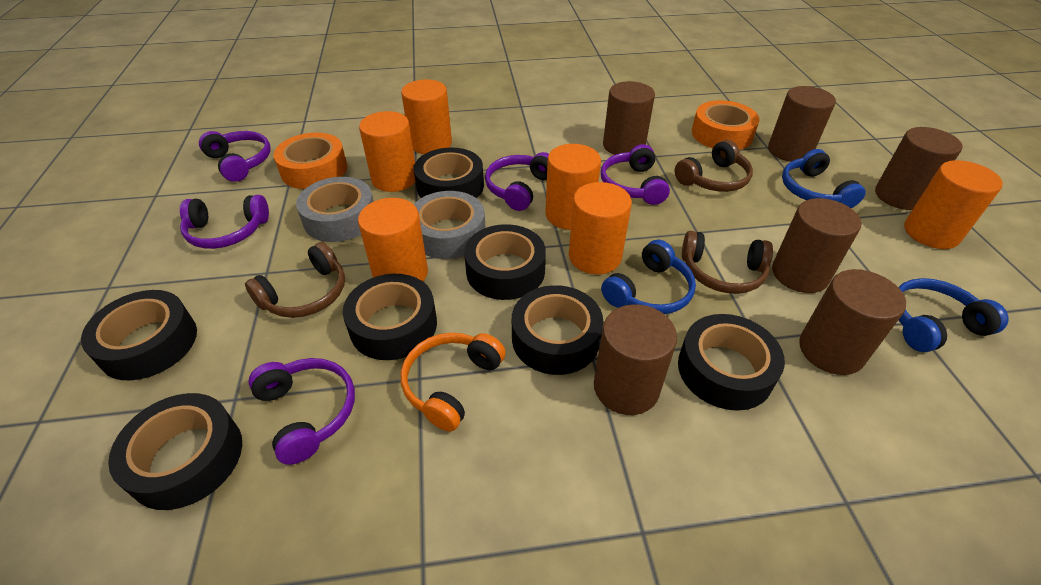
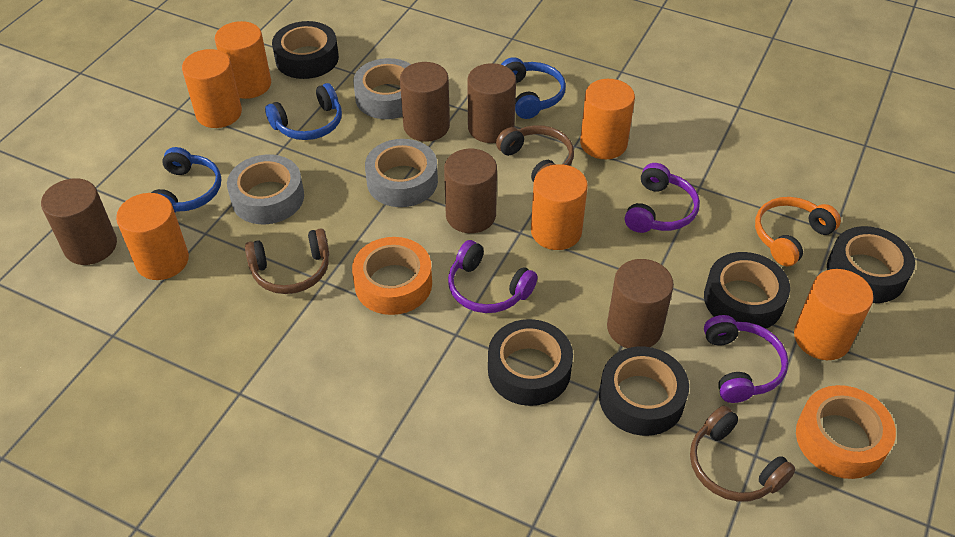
black tape: [81,290,197,380] [108,393,242,510] [343,274,437,360] [414,148,484,198] [464,224,546,300] [512,285,603,375] [678,314,785,411] = 7 -> [272,21,339,79] [488,319,573,406] [599,346,689,436] [704,252,790,329] [827,226,915,303] = 5
brown cylinder: [594,304,677,415] [603,81,655,155] [768,86,836,162] [772,198,861,293] [799,269,906,375] [875,127,962,210] = 6 -> [41,178,117,265] [400,62,450,142] [444,149,497,233] [467,63,516,143] [607,259,674,348] = 5
grey tape: [296,177,374,242] [414,191,486,259] = 2 -> [227,155,304,224] [353,58,411,119] [365,139,438,207] = 3
purple headphones: [180,195,269,249] [199,131,271,182] [248,358,355,465] [485,152,549,211] [601,144,670,205] = 5 -> [448,240,538,313] [625,163,700,233] [704,315,789,403] = 3

